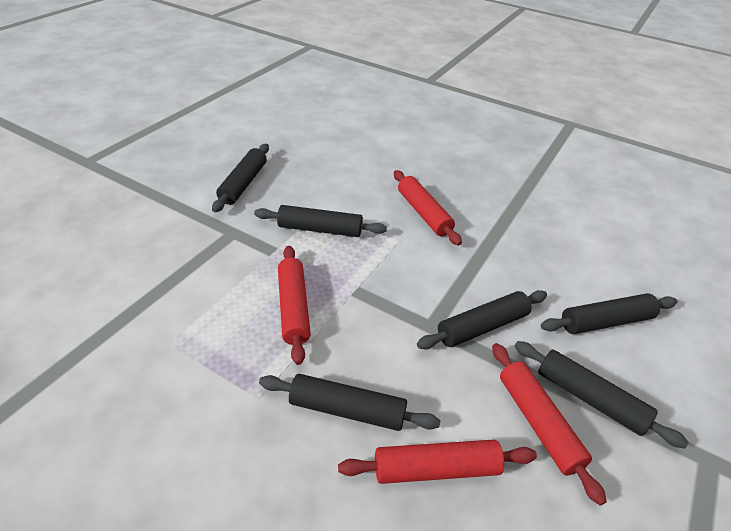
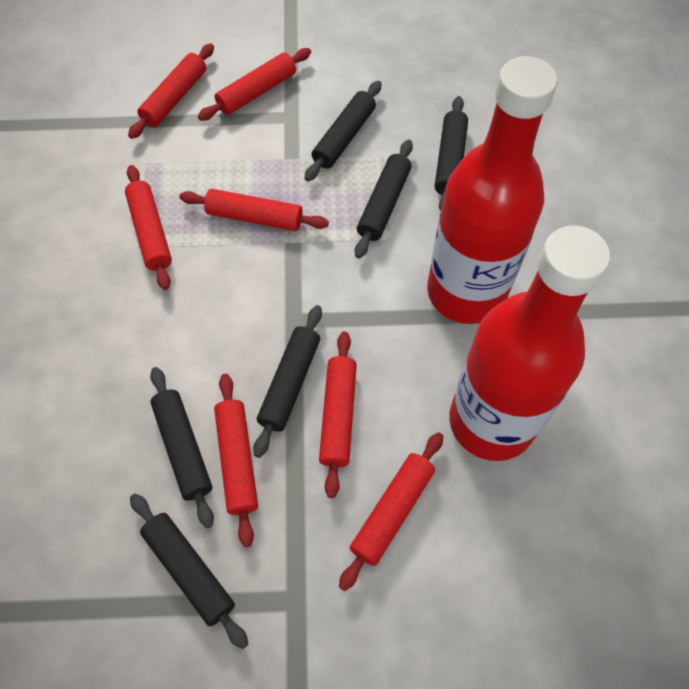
red bottle: none = 0 -> [427,56,558,324] [449,225,610,461] = 2
red rolling pin: [278,246,311,365] [338,440,537,484] [394,170,462,246] [492,343,607,506] = 4 -> [125,165,172,290] [128,43,214,139] [179,189,329,231] [198,48,311,121] [214,374,258,547] [319,331,357,498] [339,432,443,591] = 7

